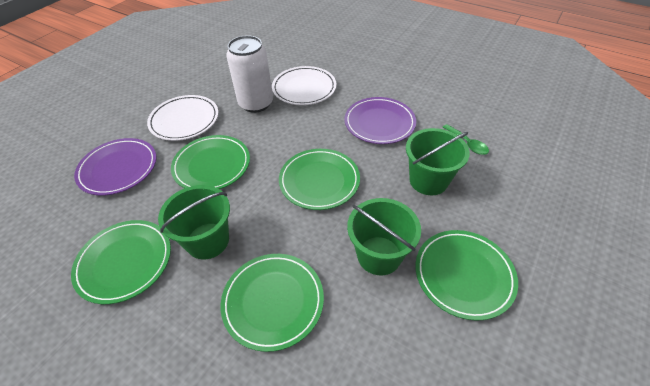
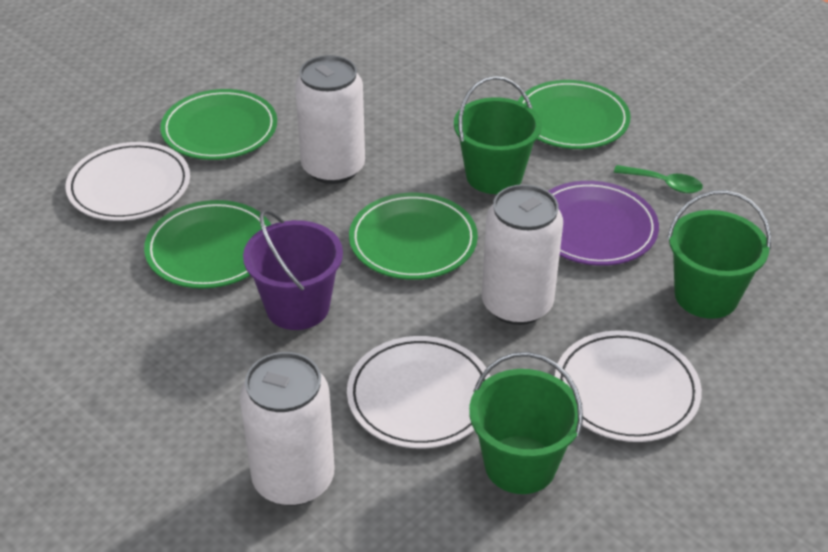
green plate: [71,220,171,304] [171,135,250,189] [221,254,324,352] [279,149,360,210] [415,230,518,321] = 5 -> [144,200,271,289] [160,89,277,160] [349,193,478,280] [518,80,631,149] = 4
purple bucket: none = 0 -> [243,209,343,330] = 1
purple plate: [74,138,157,196] [345,97,416,144] = 2 -> [549,181,659,266] = 1
white can: [226,35,273,113] = 1 -> [240,352,334,506] [295,55,365,184] [482,184,563,325] = 3
white plate: [147,95,218,141] [272,66,336,105] = 2 -> [66,142,190,221] [347,336,491,448] [555,331,702,442] = 3

